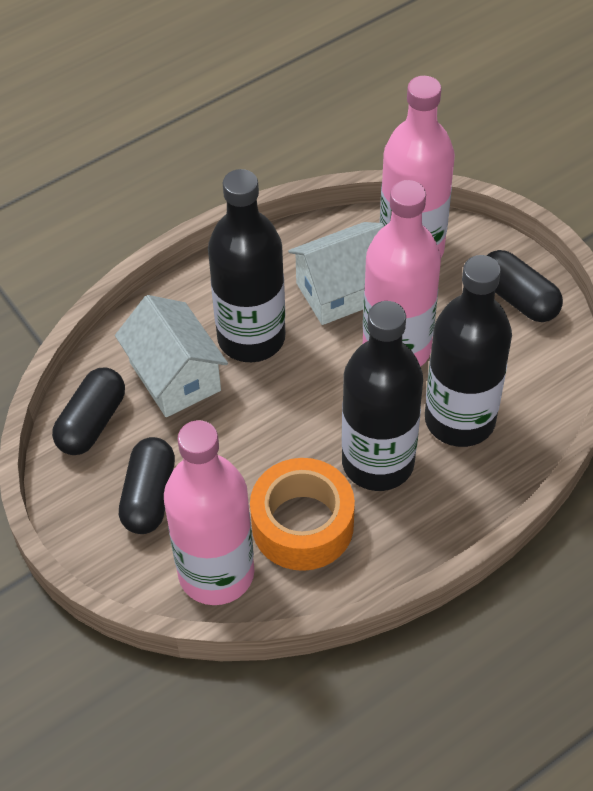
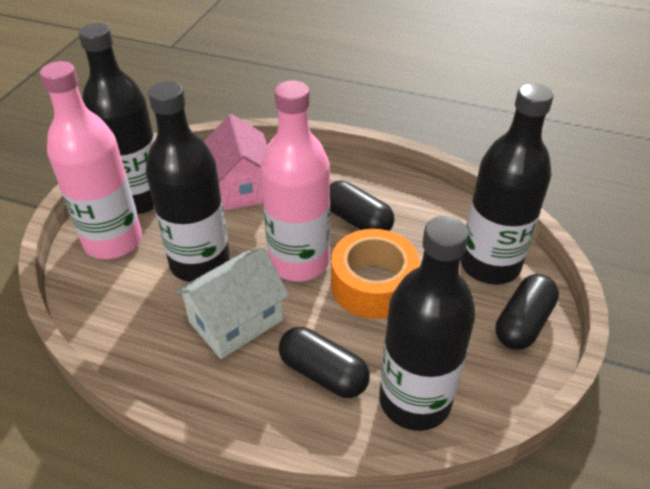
black bottle: [208,169,285,362] [342,301,423,491] [425,255,512,447] = 3 -> [78,23,155,214] [146,81,230,282] [379,216,476,431] [460,83,554,285] = 4
pink bottle: [164,420,254,605] [363,180,441,367] [380,76,455,257] = 3 -> [40,61,142,259] [260,81,330,282] = 2
pink house: none = 0 -> [204,114,267,210] = 1
white house: [115,295,228,417] [288,222,384,325] = 2 -> [174,248,289,359] = 1

